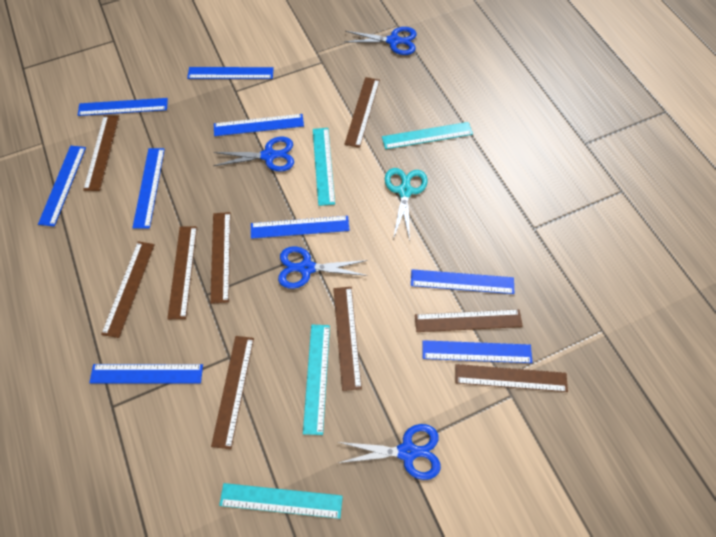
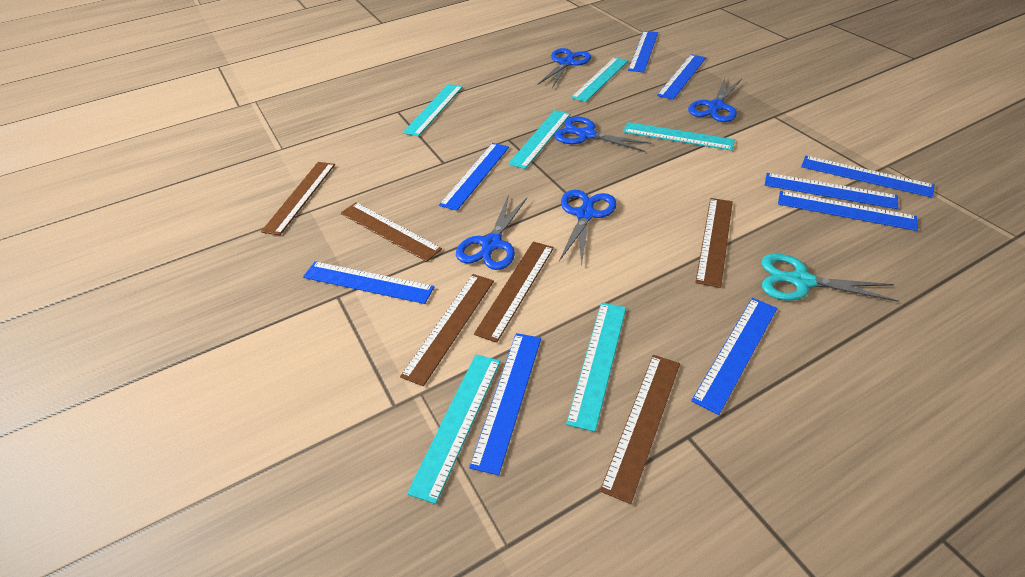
blue scissors: [213,137,294,172] [278,246,368,289] [338,424,441,480] [345,27,417,55] = 4 -> [456,197,527,270] [537,48,591,88] [554,117,651,152] [559,190,617,265] [688,78,742,122] = 5
brown ruler: [83,115,119,191] [101,241,155,338] [167,226,197,319] [210,212,230,304] [211,336,254,449] [333,287,362,391] [344,77,380,148] [415,309,523,332] [455,364,568,392] = 9 -> [261,162,335,235] [340,202,442,262] [400,274,494,386] [474,242,554,343] [600,355,680,504] [695,198,733,288] = 6
turquoise ruler: [219,483,343,519] [303,325,330,435] [313,128,335,206] [382,122,473,149] = 4 -> [403,84,463,136] [407,354,501,504] [508,110,570,169] [566,302,626,432] [571,57,628,102] [623,122,735,151] = 6

